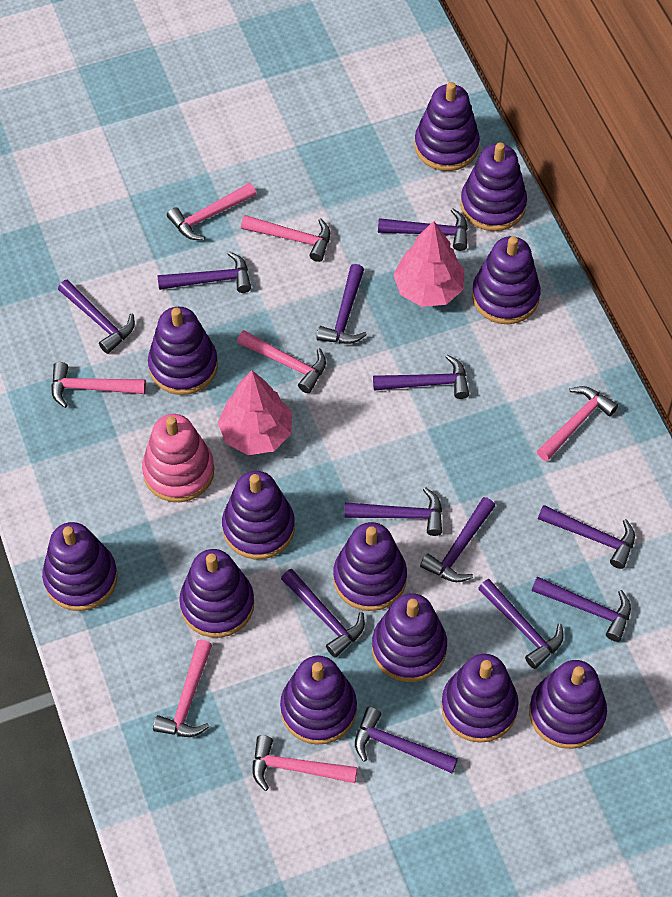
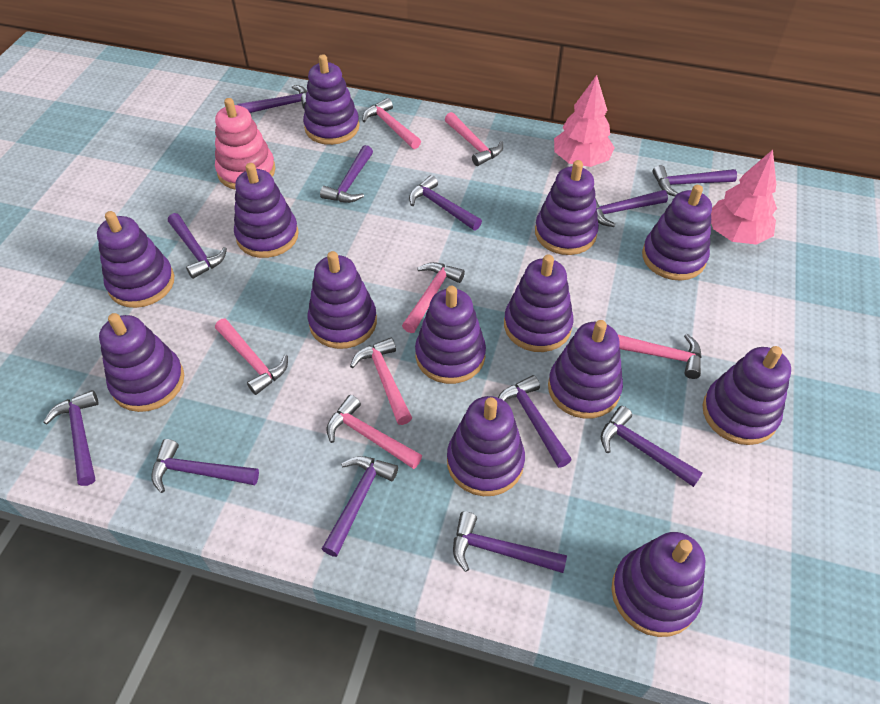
purple stacking toy: [42,522,118,611] [148,307,218,395] [179,549,254,638] [222,471,295,559] [280,656,357,745] [333,522,407,611] [372,593,447,682] [415,82,480,171] [441,654,519,743] [461,142,527,231] [472,236,541,324] [529,660,607,749] = 12 -> [97,211,174,308] [99,313,184,412] [234,163,299,258] [303,54,359,145] [308,251,377,349] [415,286,486,384] [447,396,525,496] [504,254,574,352] [535,160,599,255] [548,320,623,419] [611,532,705,637] [642,185,712,281] [703,346,791,445] = 13

